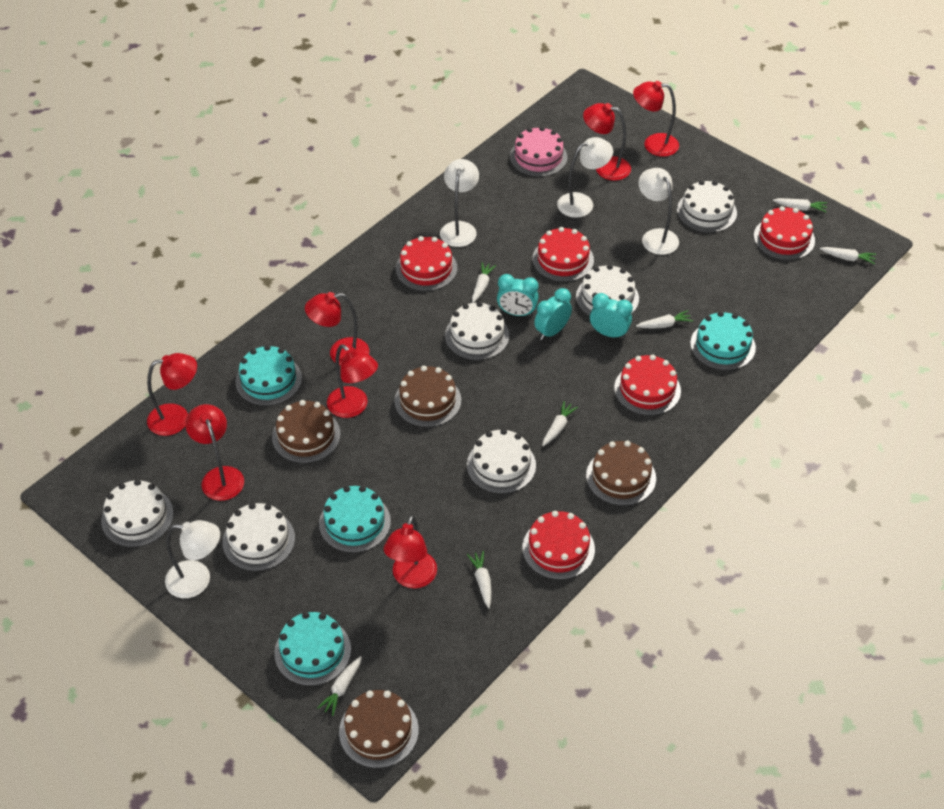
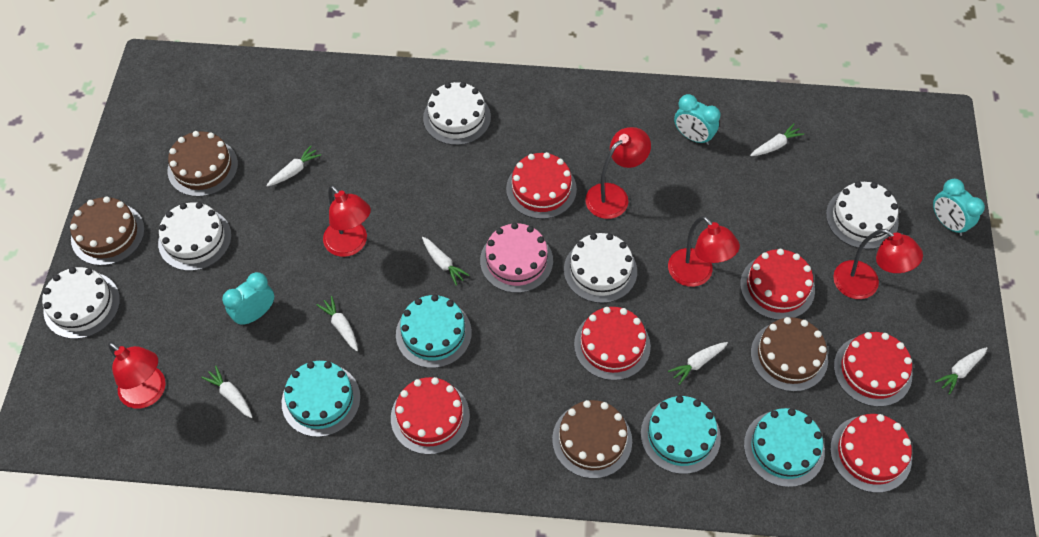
red cake: [396,236,457,291] [522,511,595,580] [532,227,594,282] [614,355,681,416] [754,206,815,260] = 5 -> [391,377,470,455] [506,152,577,219] [574,307,651,380] [740,249,815,320] [830,414,912,493] [834,332,912,407] = 6
red lamp: [147,353,197,436] [185,404,244,501] [305,292,370,366] [327,344,378,418] [384,515,437,589] [583,103,631,181] [633,81,679,157] = 7 -> [108,342,166,409] [323,185,371,257] [585,127,651,219] [668,216,740,287] [833,229,923,299] = 5
white cake: [101,479,174,547] [222,503,295,571] [445,302,509,360] [467,429,536,494] [576,264,639,316] [677,180,737,233] = 6 -> [42,267,120,339] [158,202,232,271] [423,82,491,145] [564,233,637,303] [826,181,899,249] = 5
white lamp: [165,520,220,598] [440,159,479,247] [557,137,613,218] [638,168,679,255] = 4 -> none = 0

